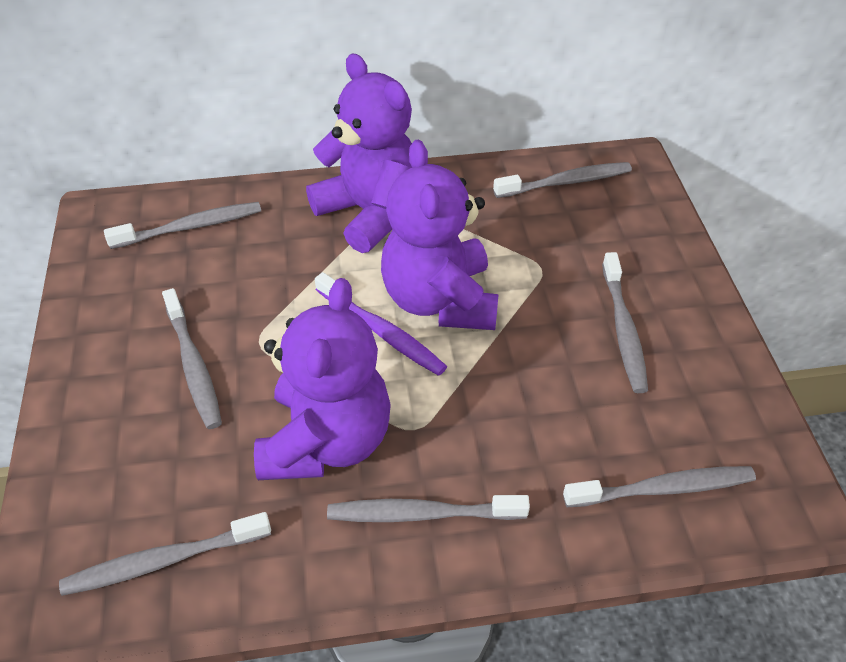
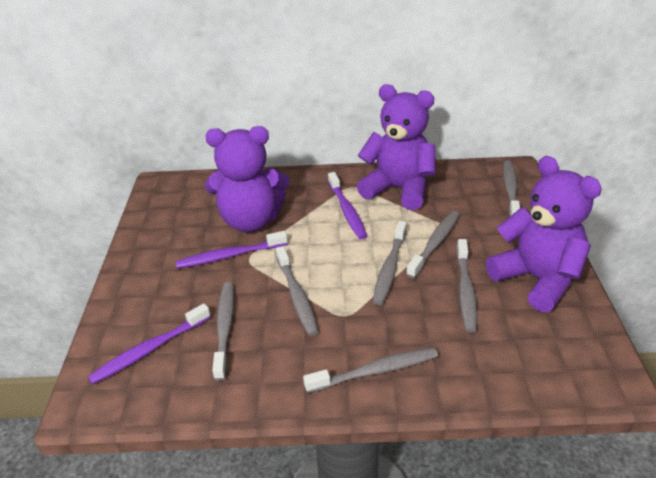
purple toothbrush: [315,272,447,376] = 1 -> [88,303,211,384] [175,231,288,269] [328,172,367,239] = 3

